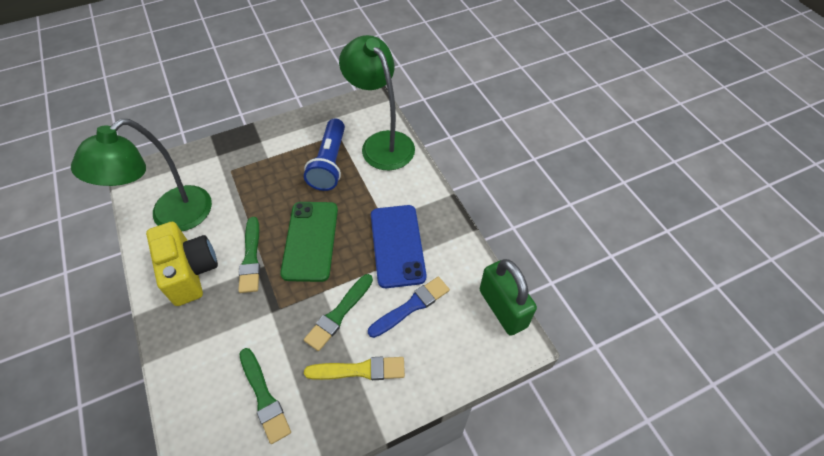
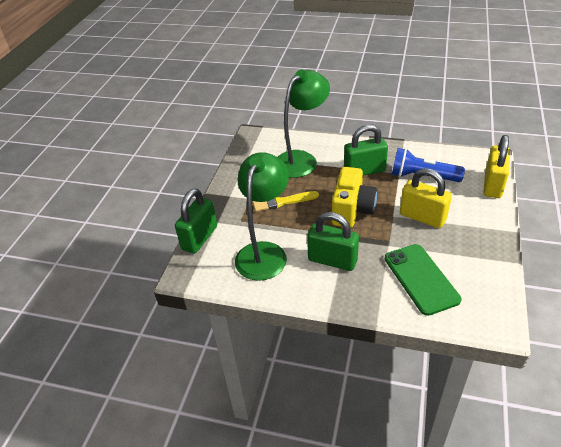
blue brush: [368,277,450,338] = 1 -> none = 0
blue phone: [371,205,426,288] = 1 -> none = 0
green brush: [238,217,260,293] [240,348,291,444] [304,274,373,351] = 3 -> none = 0
green padlock: [480,259,537,336] = 1 -> [175,188,217,254] [307,212,359,271] [344,124,388,176] = 3
yellow padlock: none = 0 -> [400,168,452,228] [484,135,510,198] = 2

